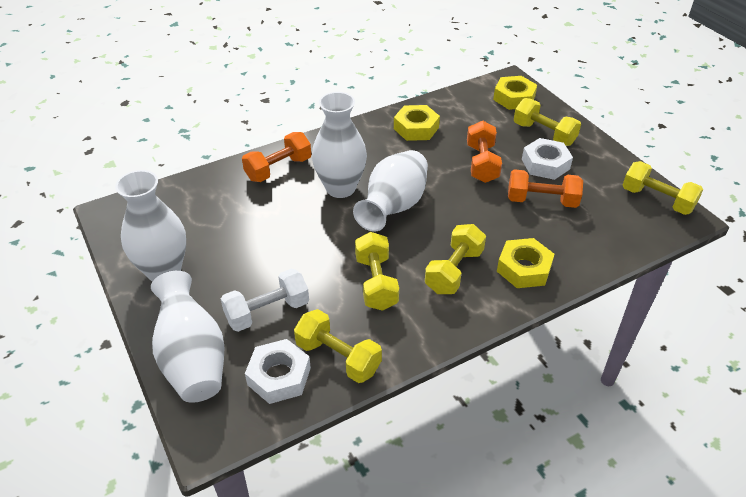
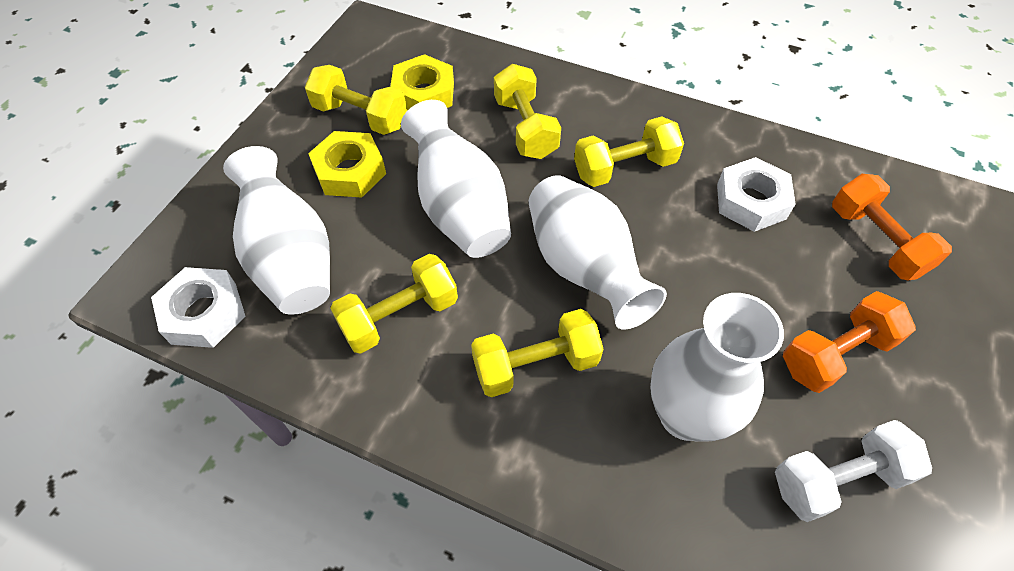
orange dumbbell: [242,132,311,182] [467,121,502,183] [508,169,583,208] = 3 -> [783,291,916,393] [832,174,952,280] = 2
yellow nut: [394,105,440,141] [493,76,537,110] [497,238,555,288] = 3 -> [308,131,386,198] [390,54,454,111] = 2

